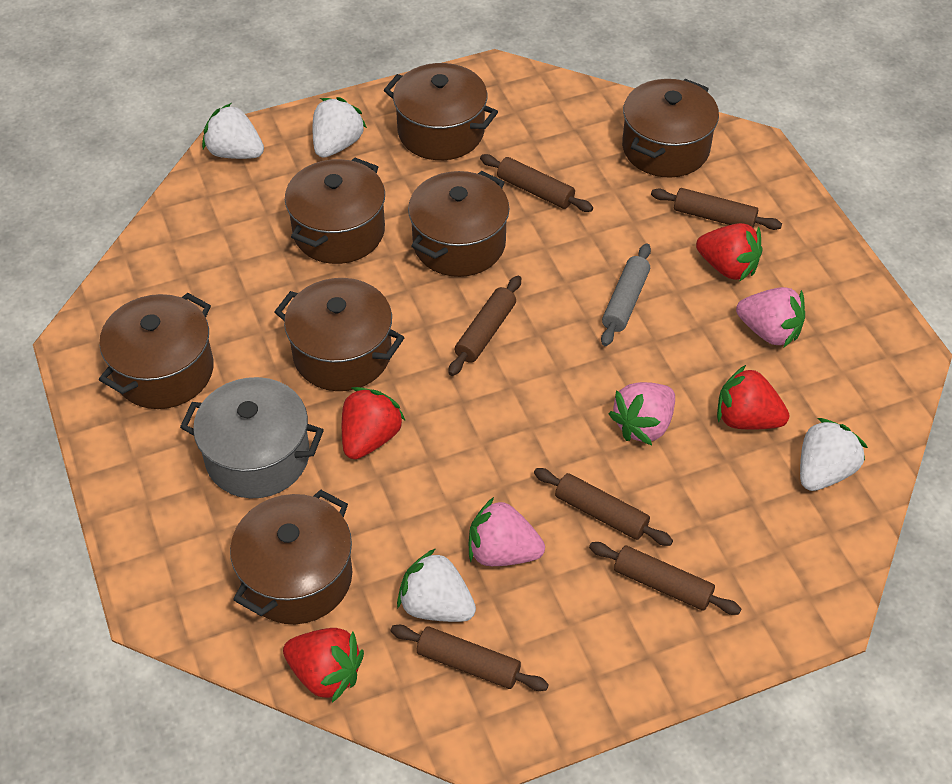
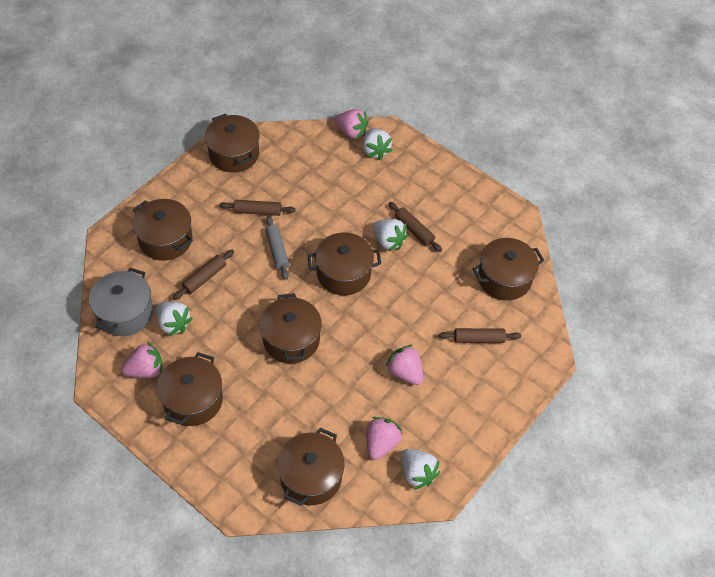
brown rolling pin: [391,625,549,691] [448,276,521,376] [480,154,593,212] [534,468,673,546] [589,542,741,615] [651,188,782,230] = 6 -> [173,250,234,300] [219,200,296,216] [389,202,442,252] [439,328,521,343] = 4
pink strawberry: [469,497,545,566] [609,382,675,445] [736,287,805,348] = 3 -> [121,341,162,378] [334,109,368,139] [367,417,402,460] [385,345,423,385] = 4
red strawberry: [283,628,364,703] [342,387,406,459] [696,223,762,282] [717,365,789,430] = 4 -> none = 0

